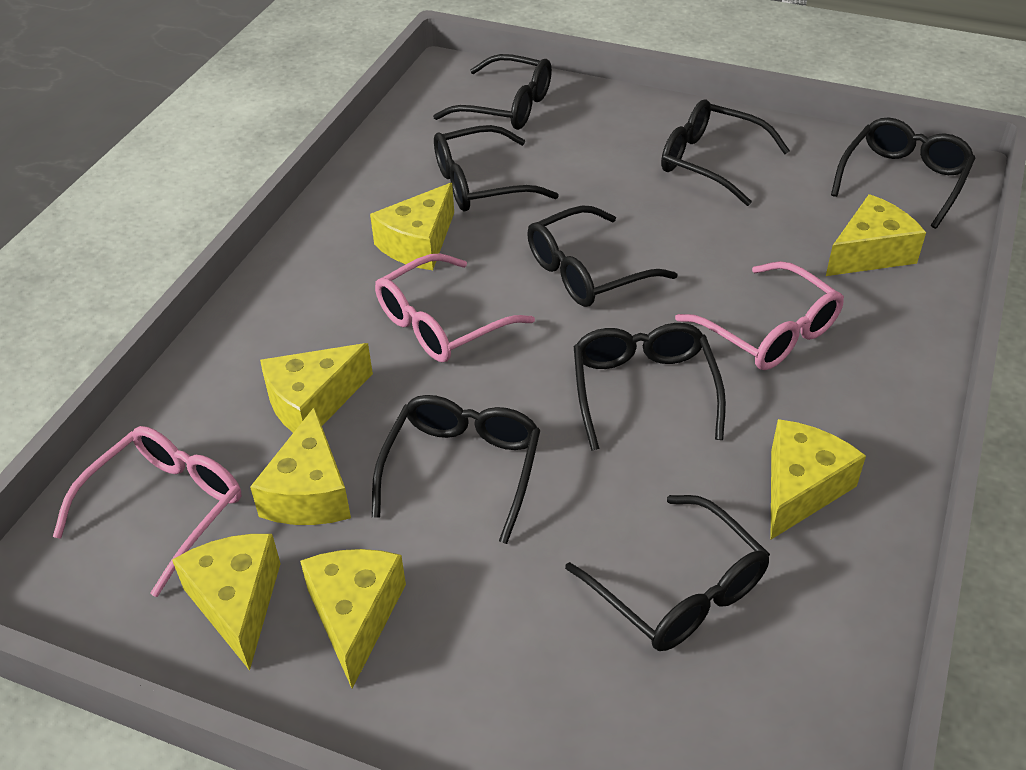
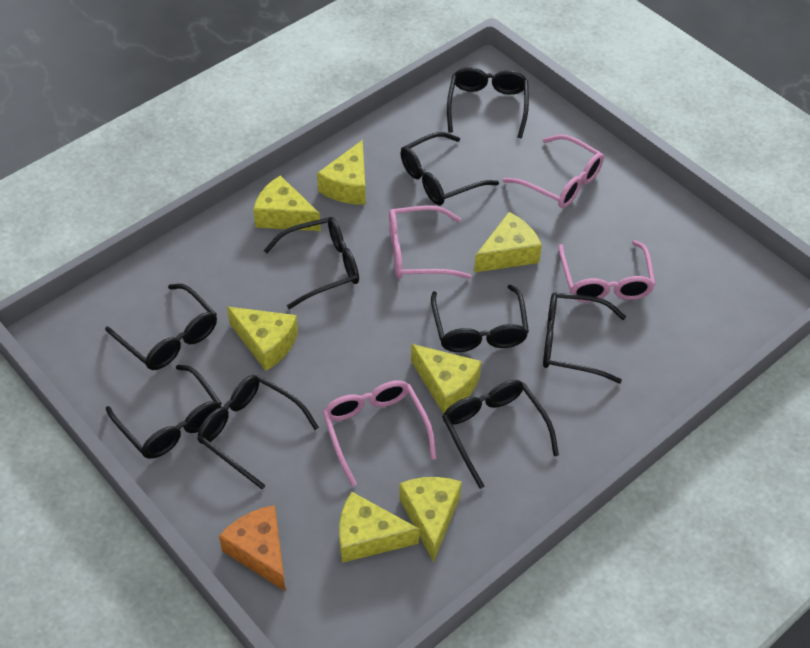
black glasses: [372,395,540,544] [433,54,552,130] [434,125,559,212] [527,206,677,307] [565,495,770,651] [574,323,726,451] [661,99,790,206] [831,117,975,229] = 8 -> [105,284,217,370] [106,365,221,459] [197,375,319,489] [264,217,359,309] [400,132,499,205] [431,285,529,352] [442,380,559,489] [447,67,529,138] [543,292,626,383] = 9
orange cheese: none = 0 -> [219,505,286,592] = 1
pink glasses: [53,426,241,597] [375,254,535,362] [675,261,844,370] = 3 -> [323,380,436,486] [389,205,472,279] [503,135,604,208] [559,240,656,302] = 4

